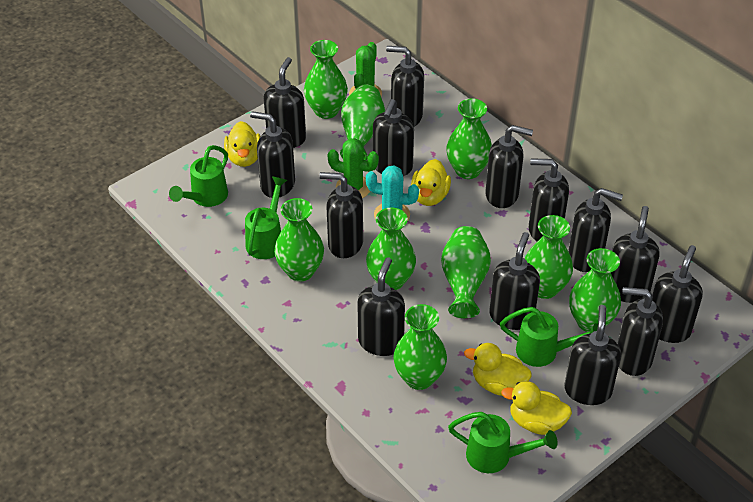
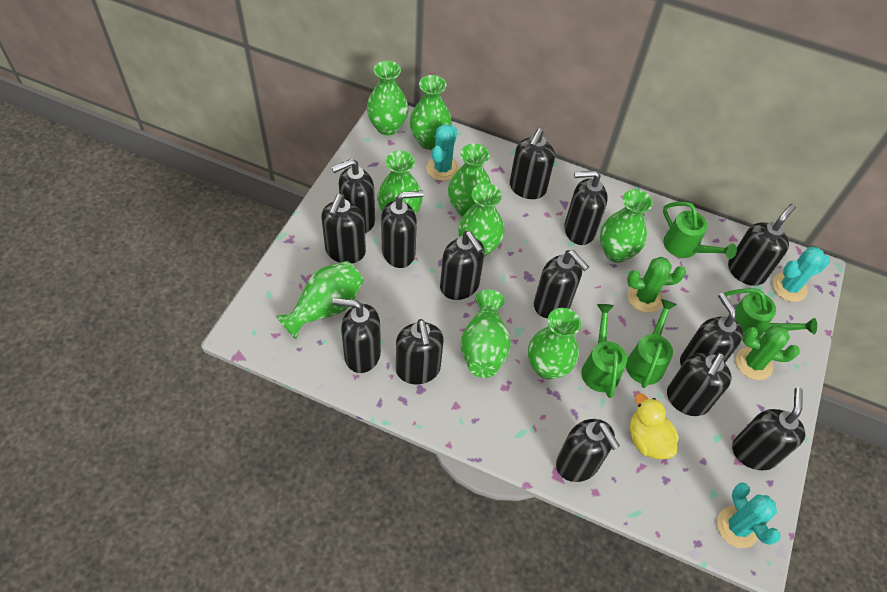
turquoise cactus: [366,165,419,220] = 1 -> [426,124,459,181] [717,482,781,548] [772,247,830,302] = 3
yellow duck: [224,121,261,167] [411,159,451,206] [464,343,532,396] [501,381,572,435] = 4 -> [630,393,679,459] = 1

